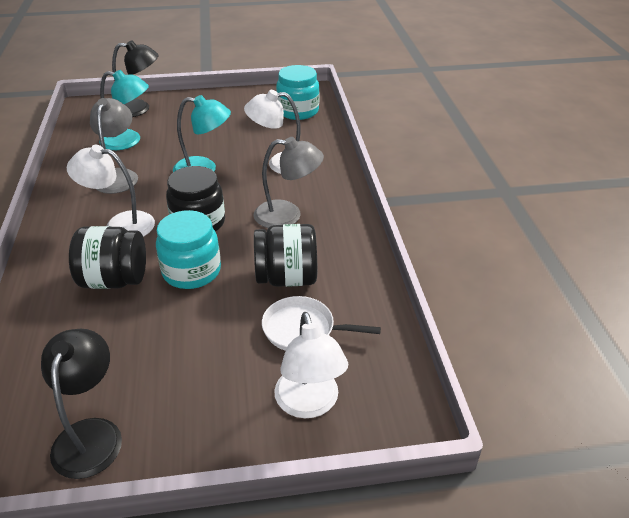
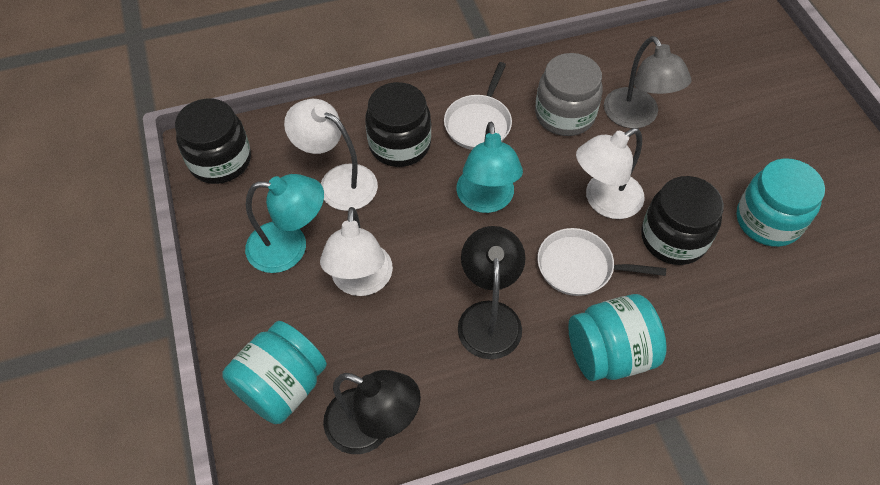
grey jar: none = 0 -> [535,53,603,136] = 1
grey lamp: [90,98,138,194] [254,137,324,228] = 2 -> [604,36,691,128] = 1
turquoise jar: [156,210,221,289] [276,65,319,120] = 2 -> [222,321,327,424] [568,294,667,381] [736,158,825,247] = 3
white pan: [262,296,381,351] = 1 -> [444,62,512,150] [537,228,666,296] = 2

